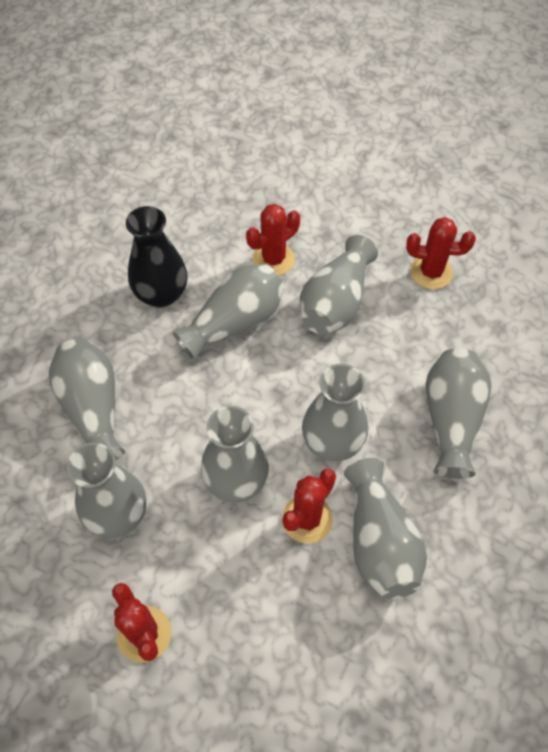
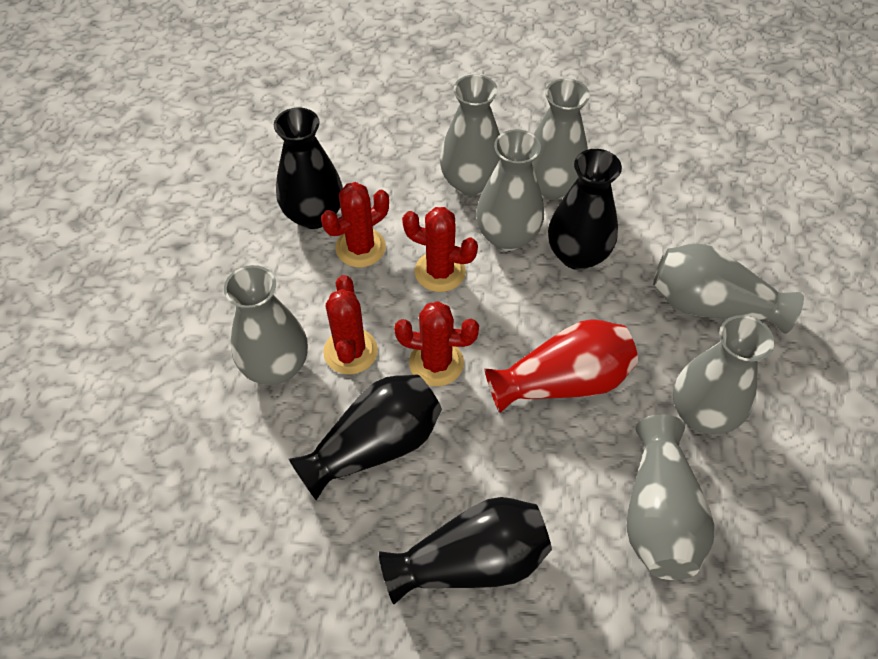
black vase: [126,206,187,308] = 1 -> [274,108,343,229] [289,374,442,501] [379,497,552,604] [548,149,622,270] = 4
grey vase: [49,338,125,460] [67,443,146,538] [172,264,285,361] [201,406,269,503] [300,235,378,335] [302,364,368,461] [344,458,427,599] [426,348,491,479] = 8 -> [224,265,308,385] [440,74,500,196] [476,129,544,251] [532,78,590,200] [627,414,714,580] [653,243,804,334] [673,315,774,434] = 7
red vase: none = 0 -> [485,319,638,413] = 1

